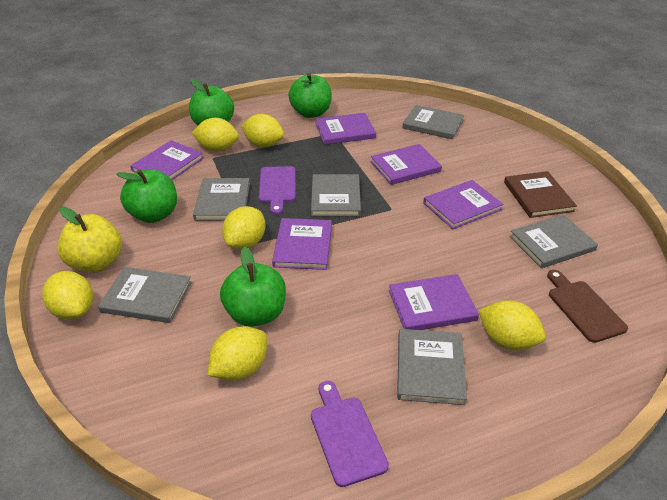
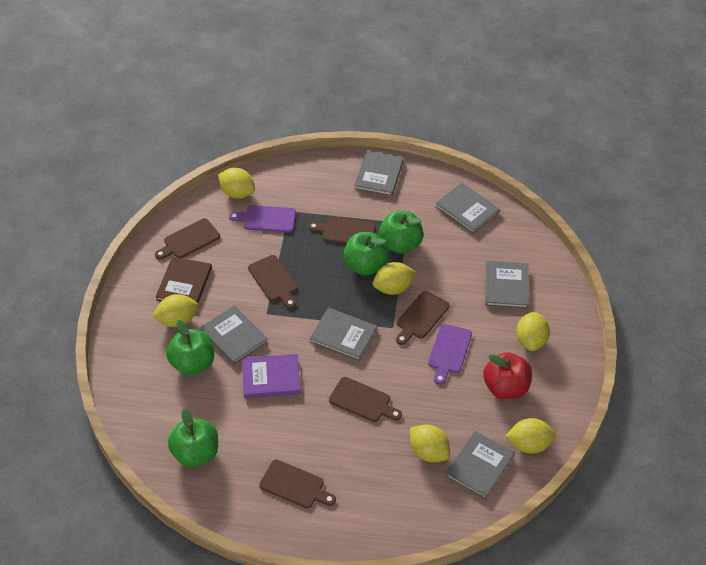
brown cutting board: [547,270,628,343] = 1 -> [155,218,220,260] [248,255,297,309] [259,460,336,508] [308,217,375,244] [329,377,402,422] [396,291,450,345] = 6
purple book: [131,140,204,180] [272,218,332,270] [315,113,376,145] [370,144,442,185] [389,274,479,330] [423,180,503,229] = 6 -> [242,354,301,398] = 1
red apple: none = 0 -> [483,352,532,399] = 1
yellow apple: [58,207,122,272] = 1 -> none = 0

